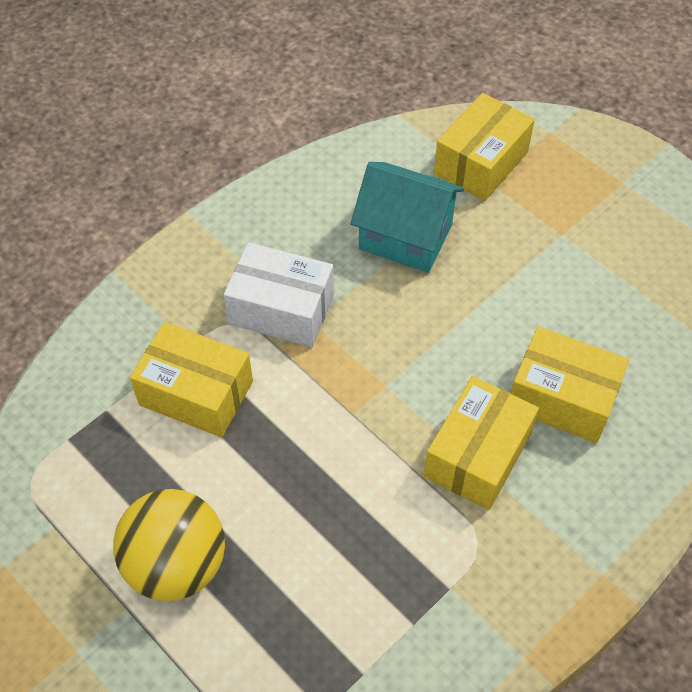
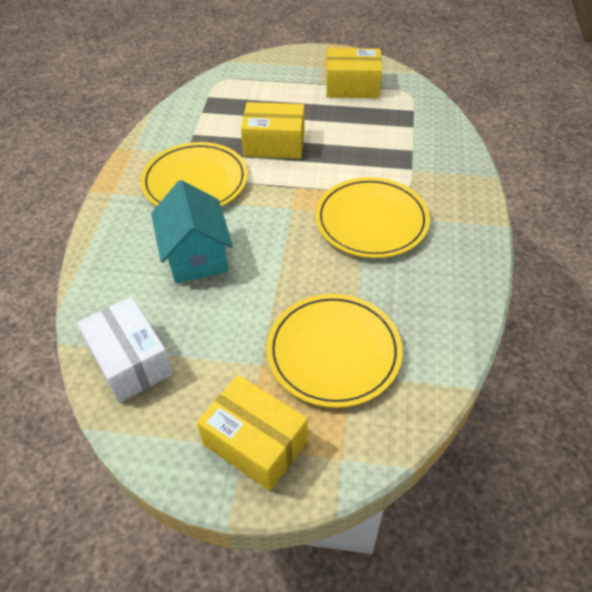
yellow ball: [113,489,225,601] = 1 -> none = 0
yellow box: [130,322,253,437] [424,376,539,510] [434,93,535,201] [511,326,629,443] = 4 -> [197,375,308,491] [241,102,304,159] [326,48,382,98] = 3
yellow plate: none = 0 -> [140,142,248,207] [267,294,403,408] [315,177,430,258] = 3

